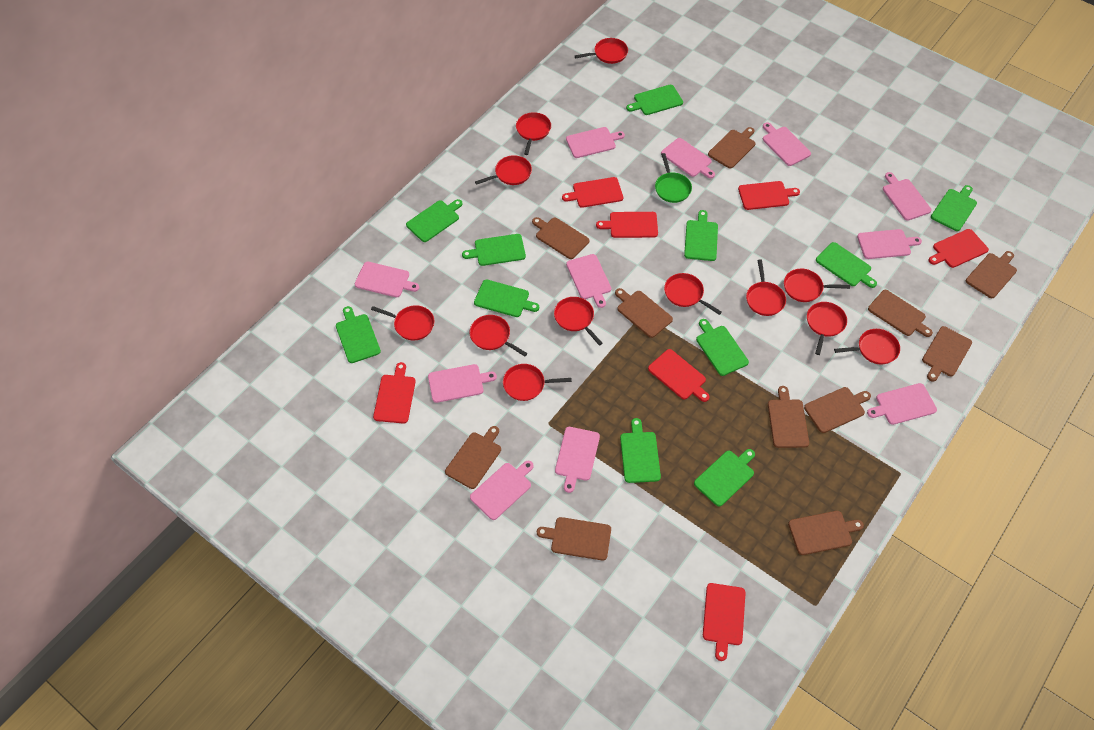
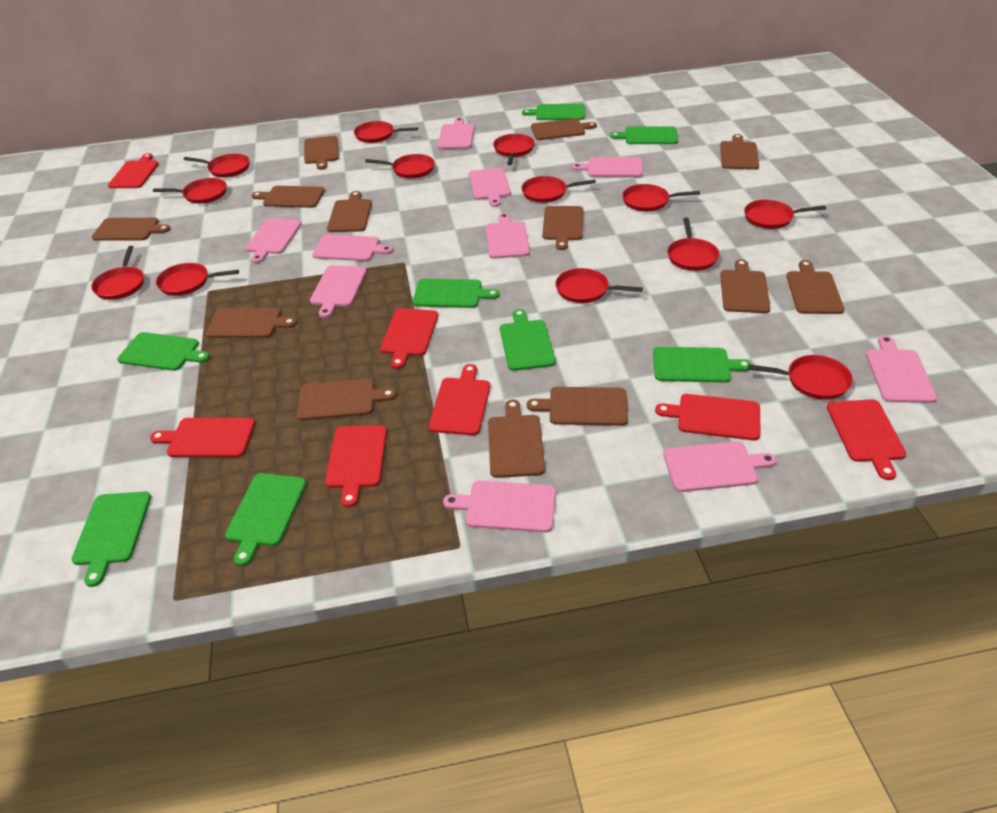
brown cutting board: [445,426,501,489] [532,217,590,259] [537,517,611,561] [615,288,673,338] [708,127,755,169] [768,386,809,448] [788,511,864,555] [804,387,871,433] [868,290,933,337] [922,326,972,382] [966,251,1017,298] = 11 -> [92,218,171,241] [206,308,297,338] [252,186,325,208] [297,379,396,421] [304,136,339,170] [327,191,372,232] [488,399,545,478] [527,387,628,426] [531,119,597,140] [542,206,583,250] [720,134,759,170] [720,259,770,313] [787,260,844,314] = 13
green cutting board: [336,306,381,363] [406,199,463,242] [462,234,526,266] [474,279,539,317] [620,418,661,483] [626,85,683,115] [684,210,718,261] [694,449,755,506] [696,319,749,376] [816,242,877,288] [931,185,977,231] = 11 -> [72,491,151,587] [117,332,210,371] [225,473,306,566] [413,279,500,308] [500,309,555,371] [522,104,585,120] [610,126,678,144] [653,347,752,383] = 8
green pan: [655,153,692,203] = 1 -> none = 0
pink cutting board: [355,262,419,297] [428,364,497,403] [470,461,534,520] [555,427,600,493] [566,127,625,158] [566,254,611,308] [661,138,715,178] [763,122,811,166] [857,229,922,259] [867,383,937,425] [883,172,932,221] = 11 -> [245,218,302,263] [310,265,367,318] [312,234,393,261] [438,117,474,149] [443,481,556,533] [469,168,511,207] [486,213,530,259] [572,157,643,177] [664,441,777,492] [866,335,937,403] = 10
red pan: [371,305,434,341] [469,315,528,356] [475,155,532,185] [503,364,572,401] [516,112,551,155] [554,297,603,346] [575,38,628,64] [664,273,722,315] [746,259,786,316] [784,269,850,302] [807,302,847,355] [834,329,900,365] = 12 -> [91,246,144,300] [153,178,227,204] [156,263,239,296] [183,153,250,178] [354,121,418,143] [365,154,435,179] [493,134,535,165] [521,176,596,203] [555,268,643,303] [622,184,700,212] [667,217,719,271] [744,200,826,229] [748,355,853,400] = 13

